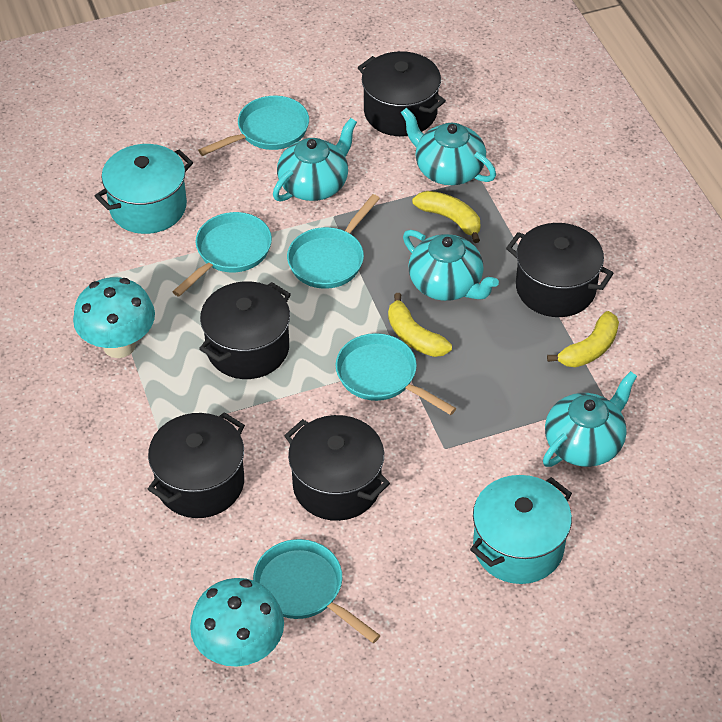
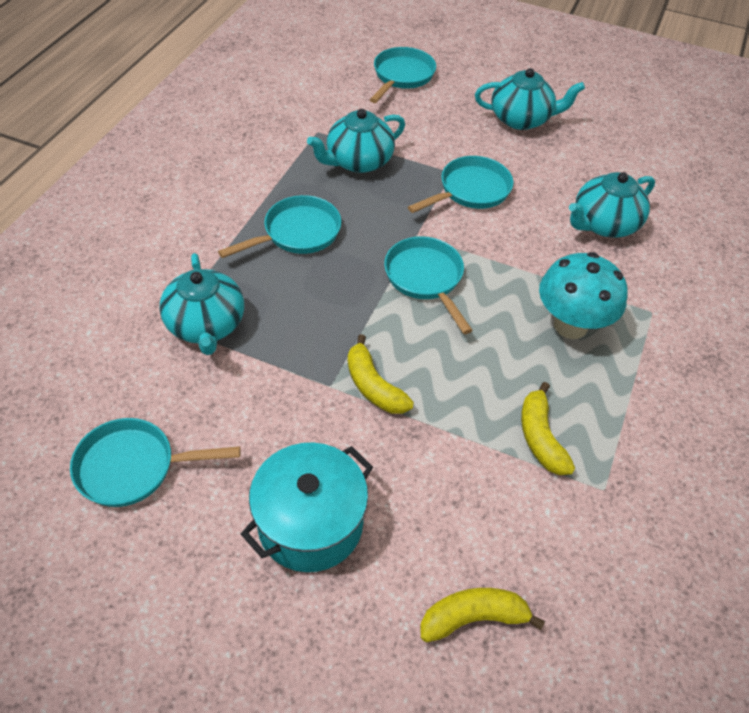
black pot: [147,412,245,518] [199,281,291,379] [284,415,390,521] [358,51,446,136] [506,223,614,317] = 5 -> none = 0
turquoise mushroom: [73,277,155,358] [190,578,284,667] = 2 -> [539,252,627,339] = 1
turquoise pot: [95,144,193,234] [470,475,572,584] = 2 -> [241,443,373,572] = 1

